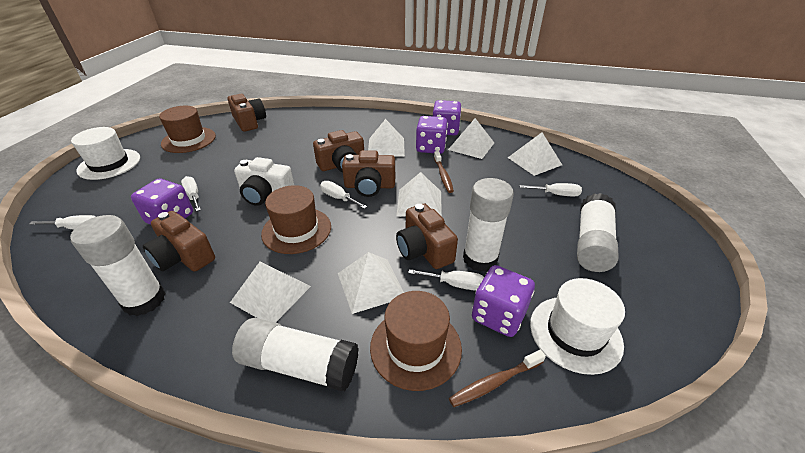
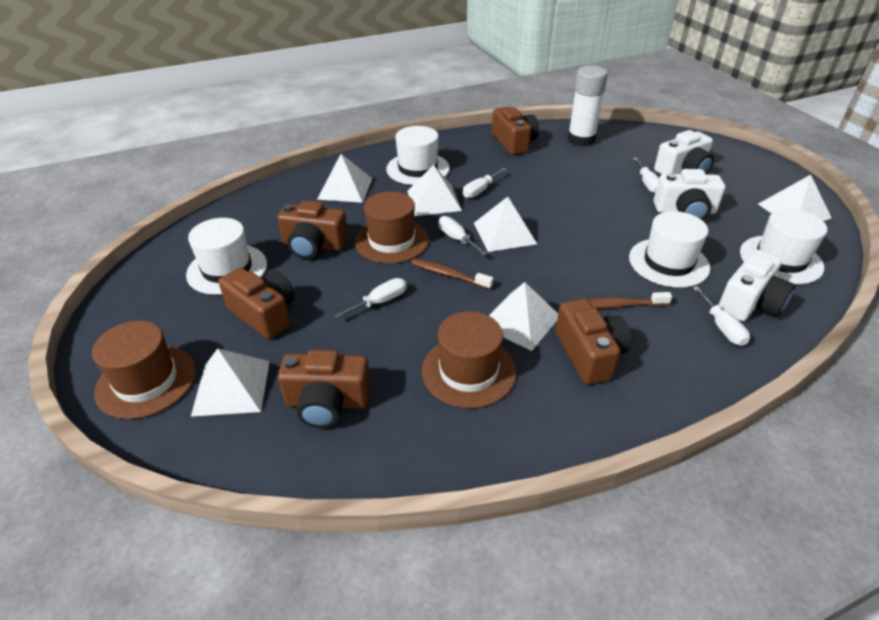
purple dice: [131,179,193,225] [416,116,448,154] [433,100,462,135] [472,265,535,337] = 4 -> none = 0
white camera: [234,157,294,206] = 1 -> [654,130,714,175] [654,169,725,220] [718,249,795,321] = 3
white glue stick: [70,215,166,316] [232,318,359,392] [463,178,514,272] [577,193,619,272] = 4 -> [568,66,608,146] = 1
white hat: [71,127,140,180] [530,278,625,375] = 2 -> [186,218,267,295] [386,126,450,185] [629,211,710,288] [740,208,827,284] = 4

